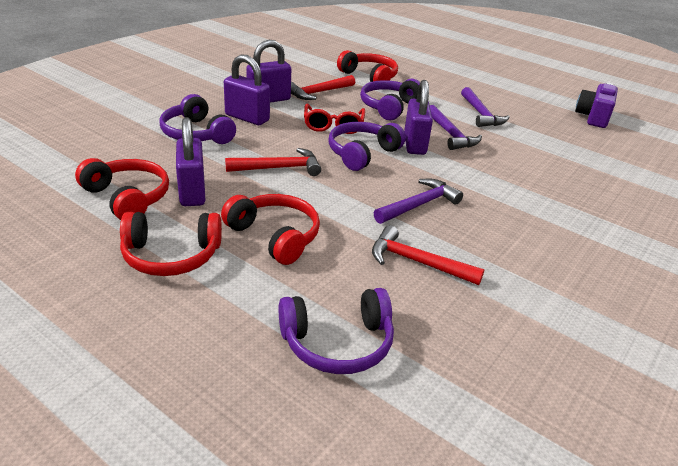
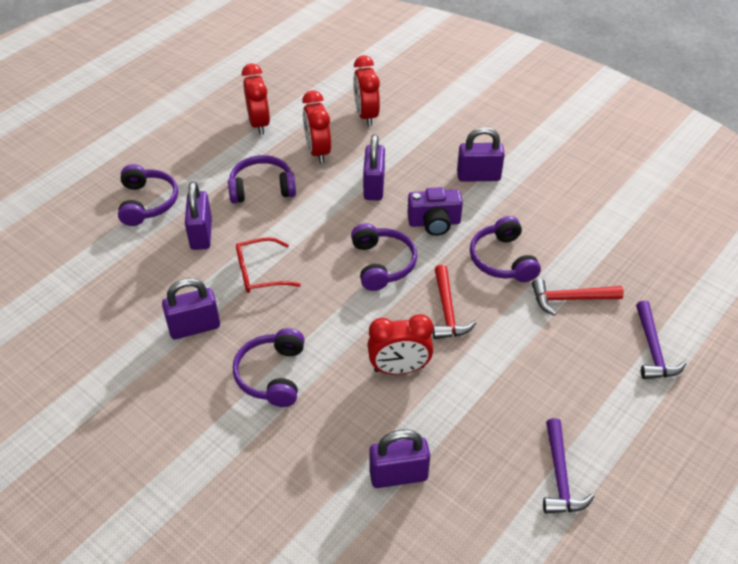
purple hammer: [374,179,463,224] [430,105,482,150] [461,87,509,127] = 3 -> [543,418,594,514] [636,301,686,379] = 2
purple headphones: [159,94,236,144] [279,288,394,374] [328,122,406,171] [360,79,420,120] = 4 -> [118,164,178,226] [228,155,296,203] [233,328,305,407] [351,223,417,291] [470,216,541,282] = 5
purple padlock: [176,117,206,206] [224,55,270,125] [246,40,291,103] [404,80,433,155] = 4 -> [162,278,220,339] [185,181,212,250] [363,134,385,200] [369,429,430,488] [457,127,505,182] = 5
red clock: none = 0 -> [242,63,270,135] [302,90,331,164] [353,55,380,127] [367,314,433,375] = 4
red hammer: [225,148,321,176] [291,75,355,100] [372,225,485,285] = 3 -> [433,265,476,339] [532,279,624,316] = 2
red headphones: [75,158,169,220] [120,212,222,276] [221,194,320,265] [337,50,398,82] = 4 -> none = 0

